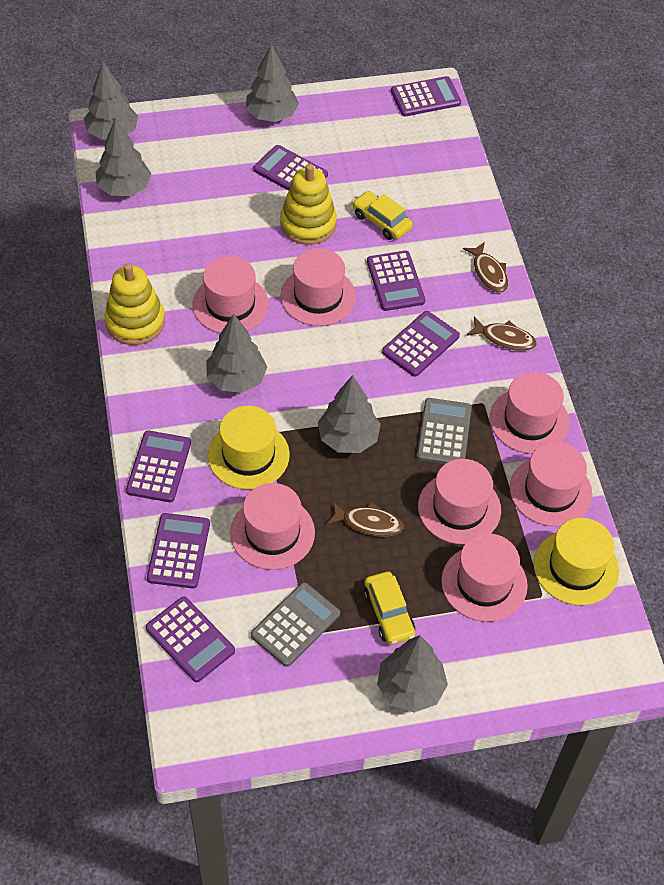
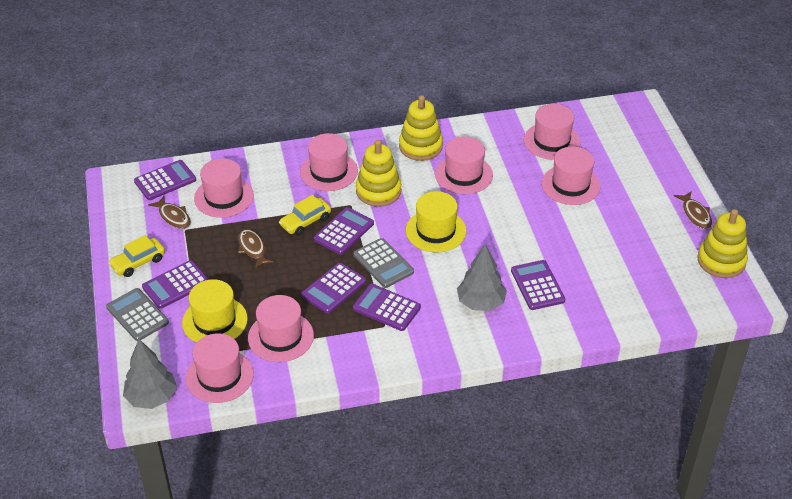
grey tree: [84,62,138,140] [95,118,152,196] [206,314,267,393] [246,44,299,122] [318,375,381,453] [377,635,448,713] = 6 -> [123,339,177,409] [457,244,507,311] = 2
purple calculator: [126,431,191,502] [146,597,235,682] [147,513,210,589] [253,145,328,191] [367,251,425,311] [382,311,460,377] [391,76,461,116] = 7 -> [134,160,196,200] [142,260,209,309] [301,263,366,314] [314,207,374,255] [353,284,421,331] [511,260,565,310] = 6
yellow stacking toy: [104,263,165,345] [280,164,337,245] = 2 -> [356,140,401,207] [399,95,443,161] [697,209,748,278] = 3

